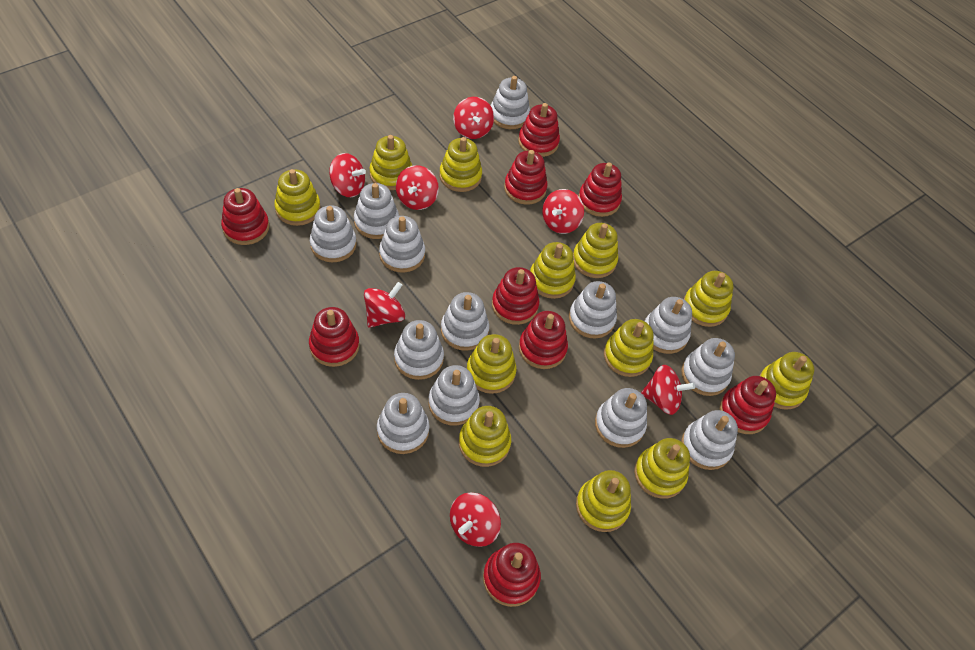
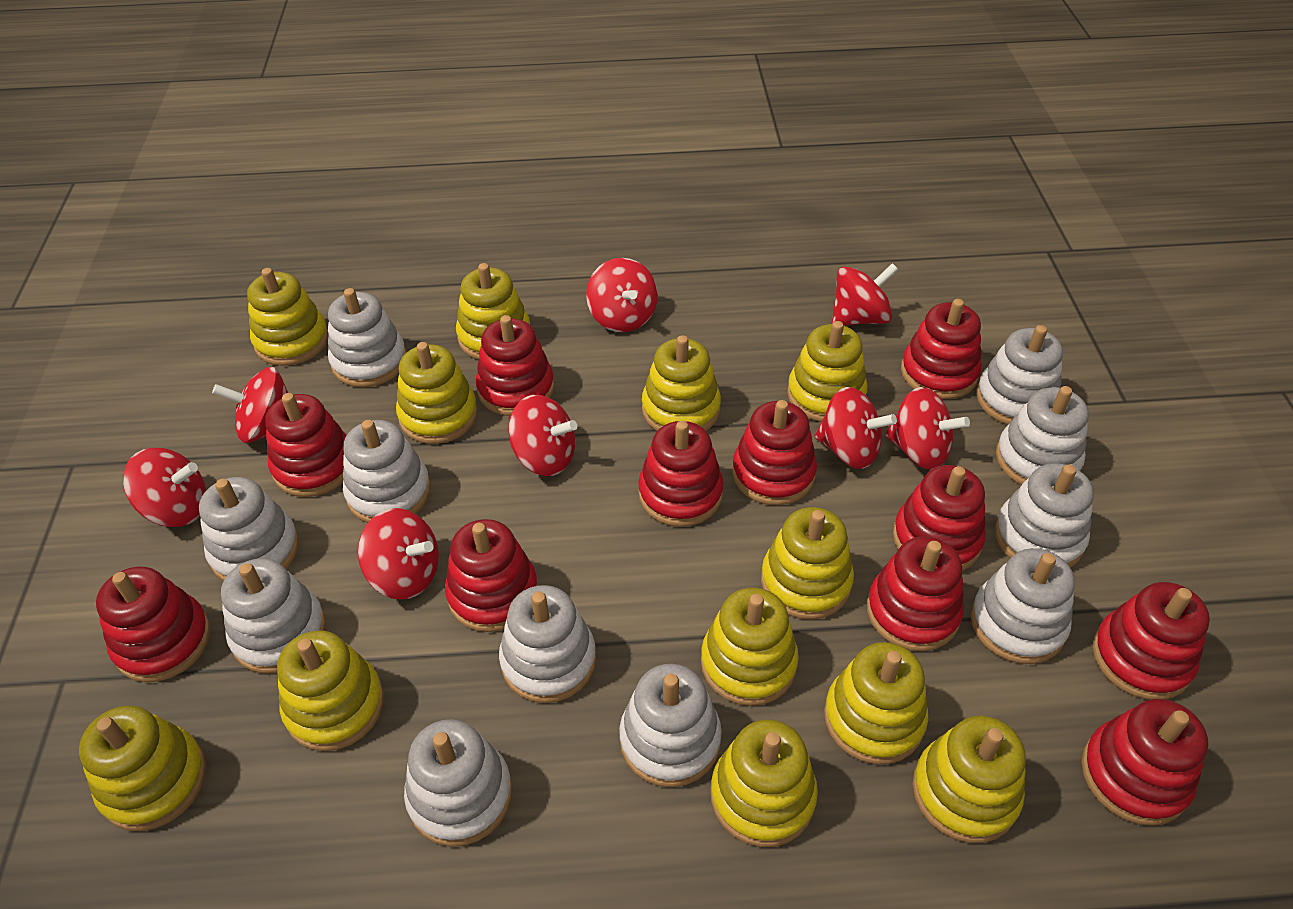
red spinning top: [329,153,366,197] [364,282,405,328] [396,165,439,210] [450,493,501,547] [453,97,494,139] [542,189,584,234] [641,365,695,415] = 7 -> [123,448,206,527] [212,367,288,443] [358,508,439,600] [509,395,577,476] [586,258,658,332] [814,387,897,469] [832,263,899,325] [885,387,970,470] = 8
red stacking toy: [221,188,270,245] [309,307,360,367] [483,543,541,607] [492,267,539,325] [504,150,547,205] [518,103,560,157] [519,311,568,369] [578,163,622,217] [720,376,776,434] = 9 -> [96,567,211,682] [265,393,347,497] [445,519,538,632] [476,315,554,416] [638,421,724,527] [732,400,817,505] [867,537,964,651] [893,465,986,570] [901,299,982,399] [1081,699,1208,826] [1093,582,1210,700] = 11
white stacking toy: [310,205,357,262] [354,183,399,239] [377,393,429,454] [379,216,425,273] [394,320,444,380] [428,365,480,426] [441,292,489,351] [491,76,530,129] [569,281,617,339] [595,388,647,448] [645,297,692,354] [681,338,735,396] [681,410,738,470] = 13 -> [199,477,299,581] [221,558,326,674] [328,288,407,387] [343,420,431,523] [404,719,512,847] [499,585,596,703] [619,664,722,787] [970,548,1075,664] [976,325,1063,425] [995,463,1094,568] [996,386,1089,485] = 11

